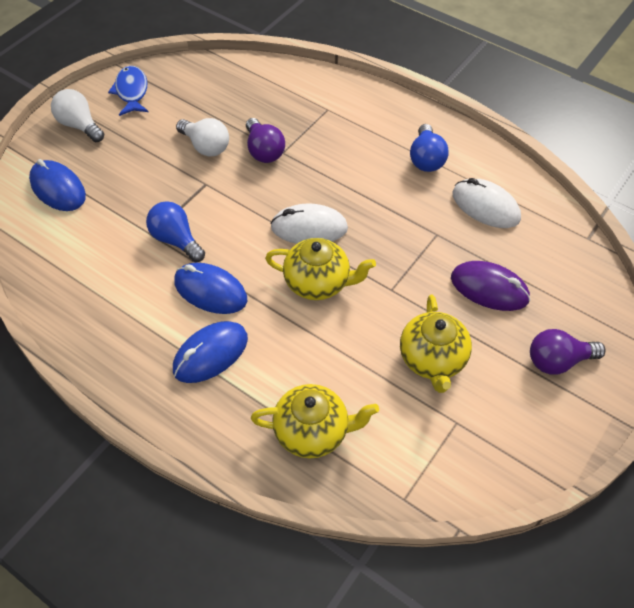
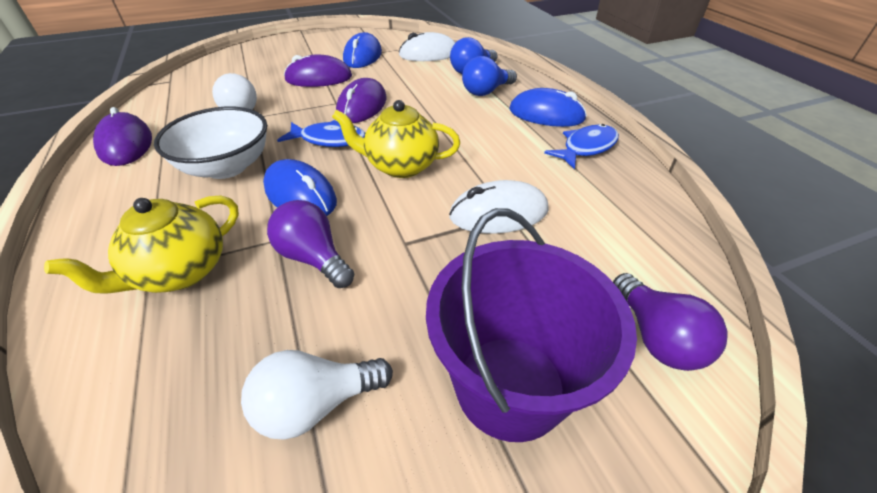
blue fish: [108,66,148,116] = 1 -> [277,120,365,147] [544,124,619,170] = 2
purple bucket: none = 0 -> [426,208,637,442] = 1
purple mouse: [451,261,530,311] = 1 -> [93,107,152,166] [284,54,352,87] [336,78,387,123] = 3
white bowl: none = 0 -> [154,107,267,179] = 1
yellow teapot: [251,384,379,458] [265,238,376,300] [400,295,472,393] = 3 -> [44,195,239,294] [332,100,460,178] = 2

